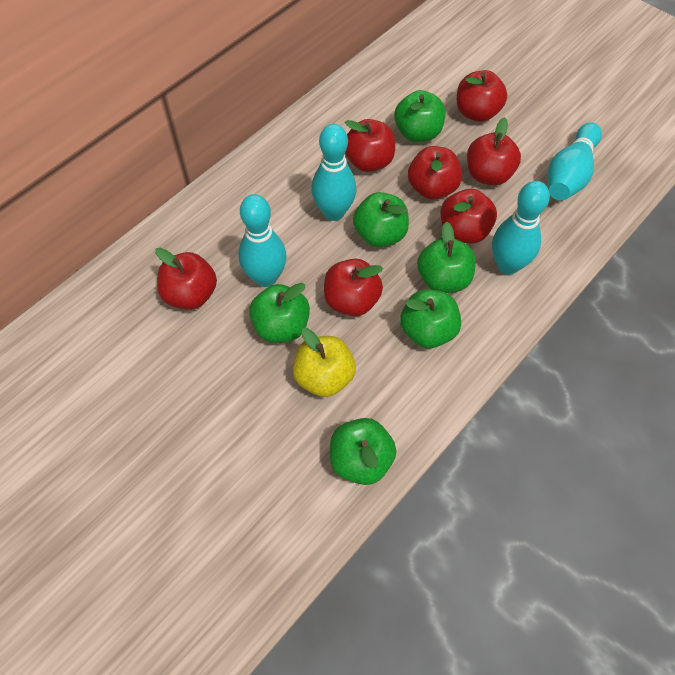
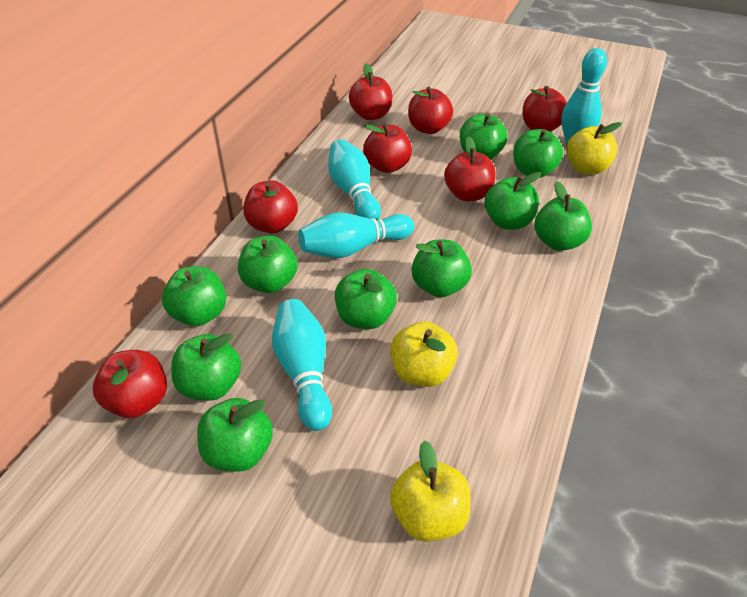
green apple: [249,283,310,343] [330,418,396,485] [353,192,409,247] [394,90,445,142] [400,289,461,348] [417,222,476,293] = 6 -> [162,266,226,326] [171,333,241,401] [197,398,273,472] [238,236,298,293] [335,269,397,329] [412,240,472,297] [460,113,507,160] [485,172,541,230] [513,129,563,178] [534,181,592,251] = 10
yellow apple: [293,328,356,397] = 1 -> [390,321,458,387] [390,441,471,542] [566,122,622,175] = 3

